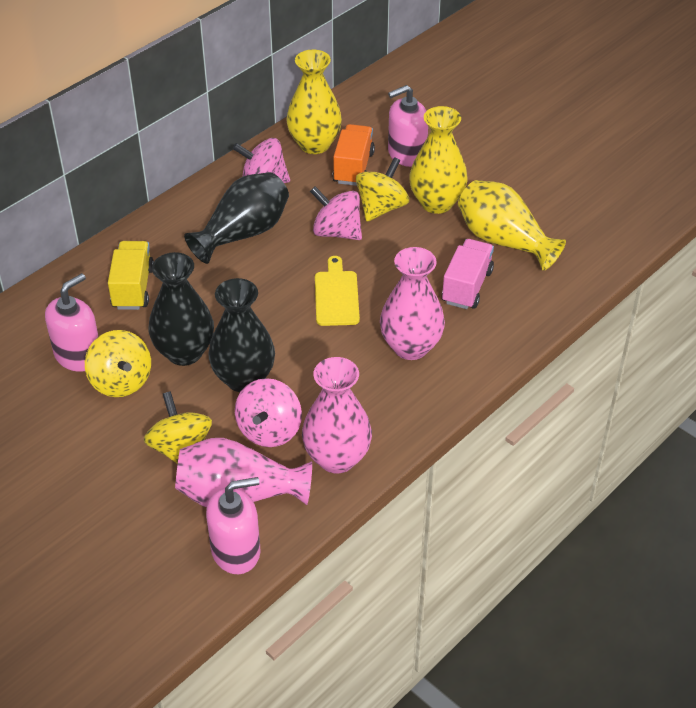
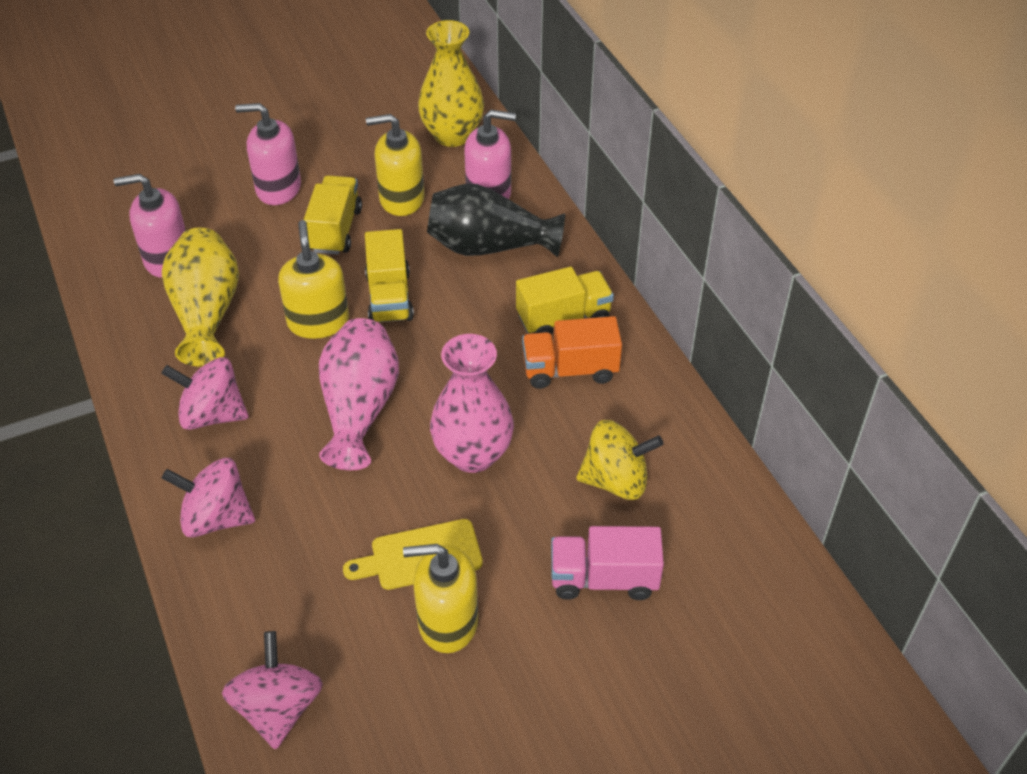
black vase: [149,252,214,366] [184,172,289,264] [208,278,275,392] = 3 -> [427,184,565,257] = 1
pink vase: [175,438,312,507] [302,357,372,474] [380,247,445,360] = 3 -> [319,318,399,470] [430,334,514,473] = 2
yellow soap dispenser: none = 0 -> [278,220,349,339] [366,114,425,216] [403,544,478,653] = 3
yellow spinning top: [85,330,151,397] [144,391,212,464] [356,157,409,222] = 3 -> [576,420,664,500] = 1
yellow truck: [108,241,154,310] = 1 -> [304,175,362,255] [365,229,414,322] [516,267,614,335] = 3
yellow vase: [286,49,342,154] [409,106,468,214] [458,180,566,271] = 3 -> [162,227,239,367] [418,20,484,147] = 2

